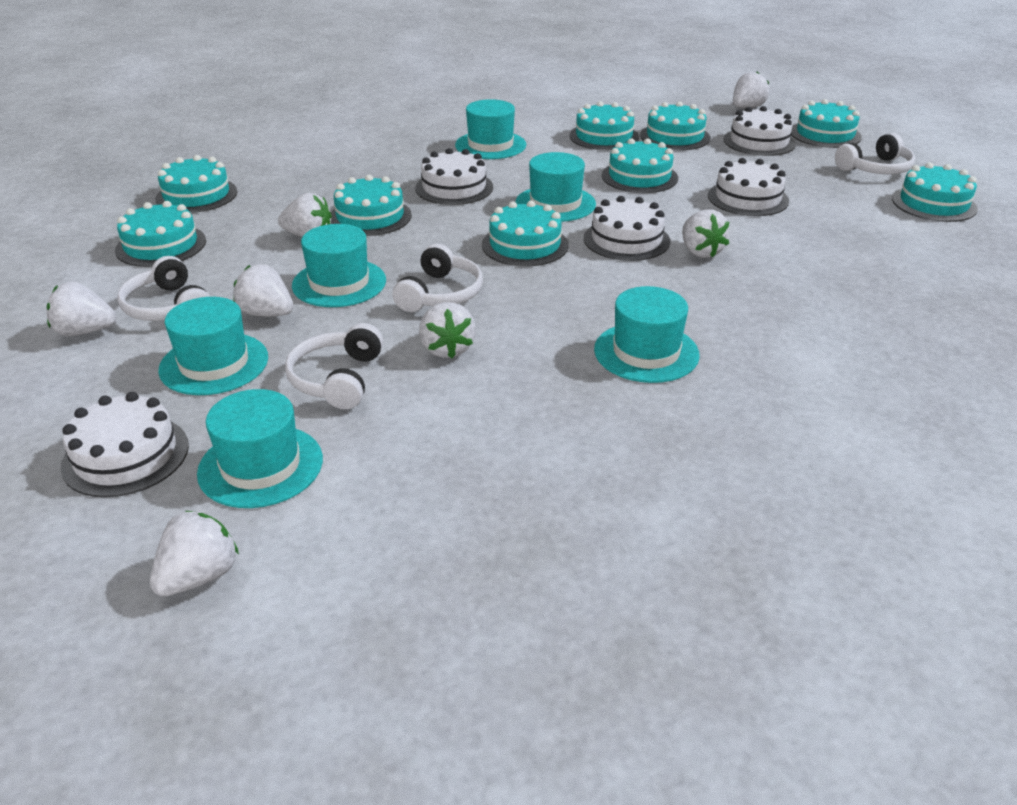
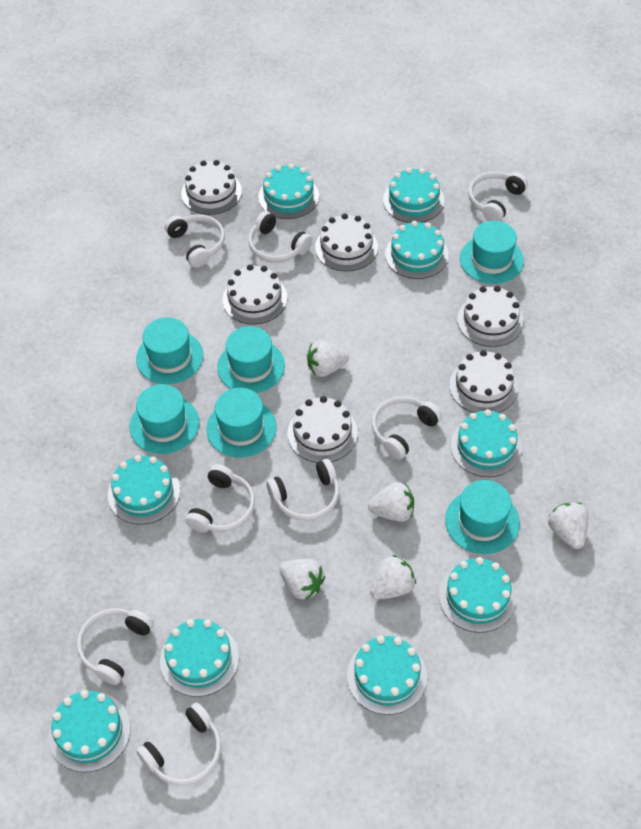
white cake: [61,392,189,497] [415,148,493,205] [584,196,670,261] [708,158,789,216] [724,106,796,156] = 5 -> [181,160,242,215] [223,264,287,325] [287,396,358,463] [315,213,378,271] [449,350,518,413] [457,286,524,347] = 6
white headphones: [117,256,210,321] [285,323,383,409] [392,244,483,312] [835,133,915,174] = 4 -> [77,608,154,685] [136,702,221,786] [165,214,225,268] [186,464,255,532] [248,211,312,263] [266,459,339,521] [372,396,442,460] [468,171,528,221] = 8
white strawberry: [47,282,116,336] [150,511,239,596] [233,264,294,316] [278,193,332,237] [419,302,476,358] [682,209,730,258] [733,72,769,108] = 7 -> [279,559,325,600] [307,340,349,377] [368,482,414,522] [370,555,416,600] [548,502,588,549] = 5

